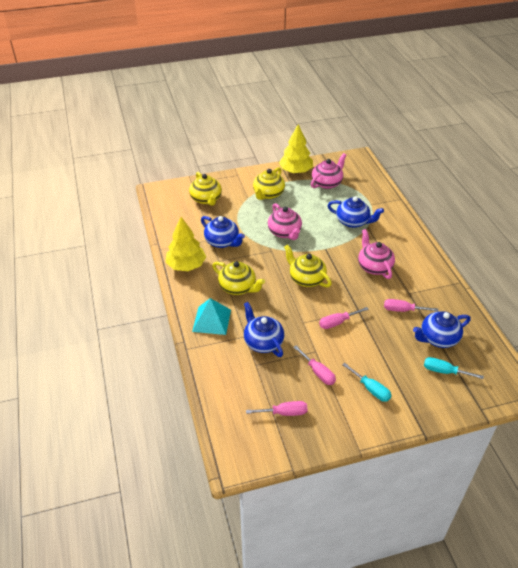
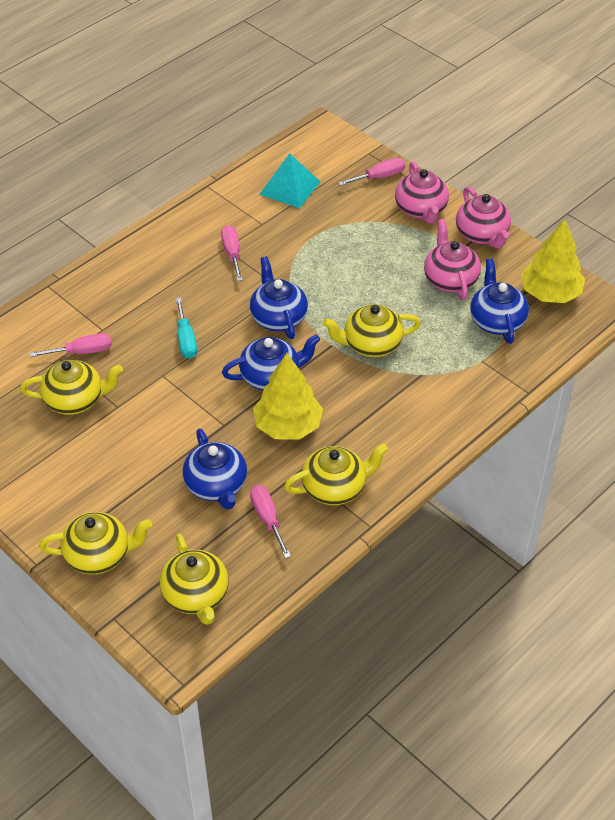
turquoise screwdriver: [342,363,391,402] [424,357,484,379] = 2 -> [176,298,197,359] = 1
yellow teapot: [189,172,222,206] [212,261,265,295] [253,167,285,200] [284,244,332,287] = 4 -> [20,360,123,415] [39,512,152,574] [160,534,229,625] [284,443,388,505] [323,304,421,357] = 5

